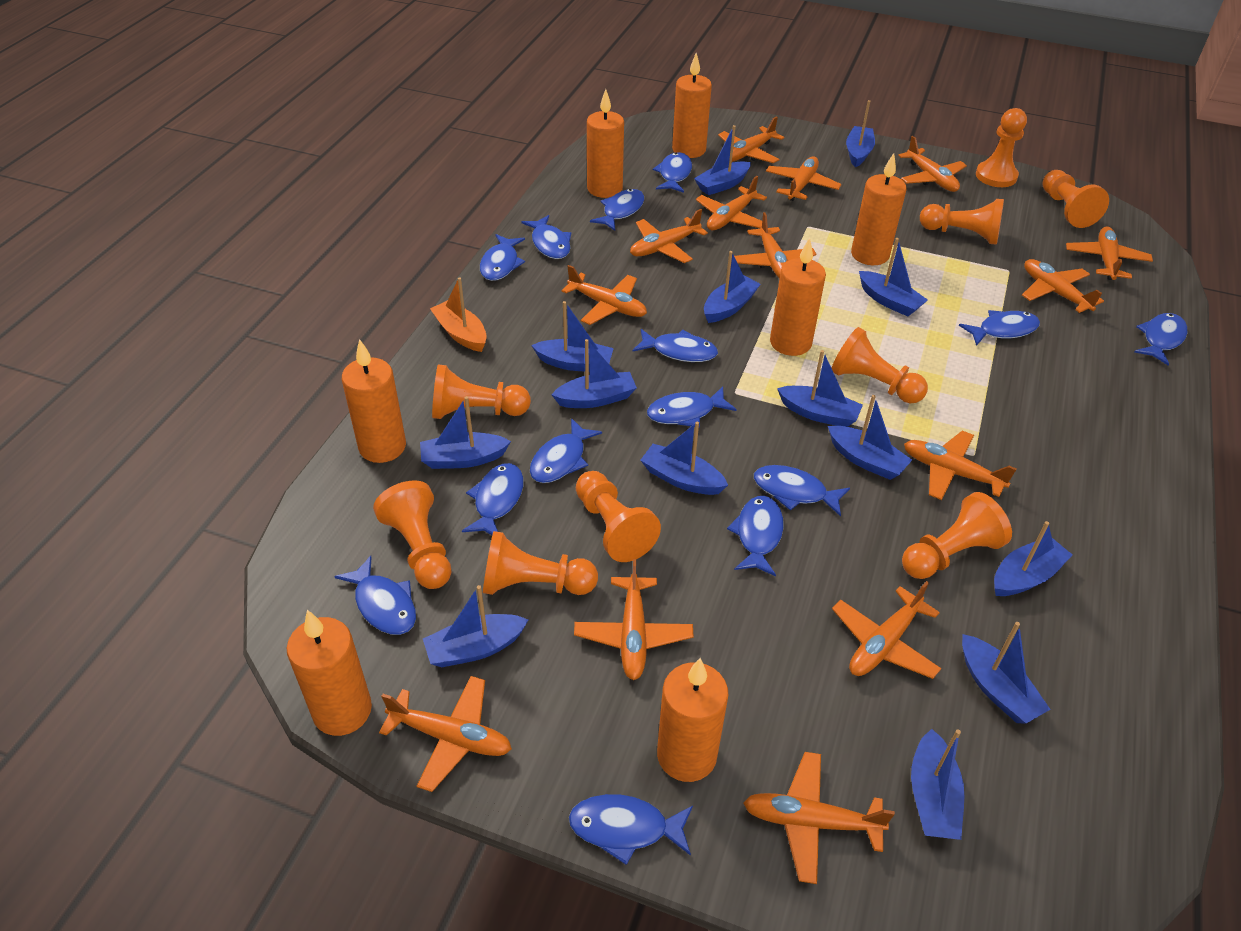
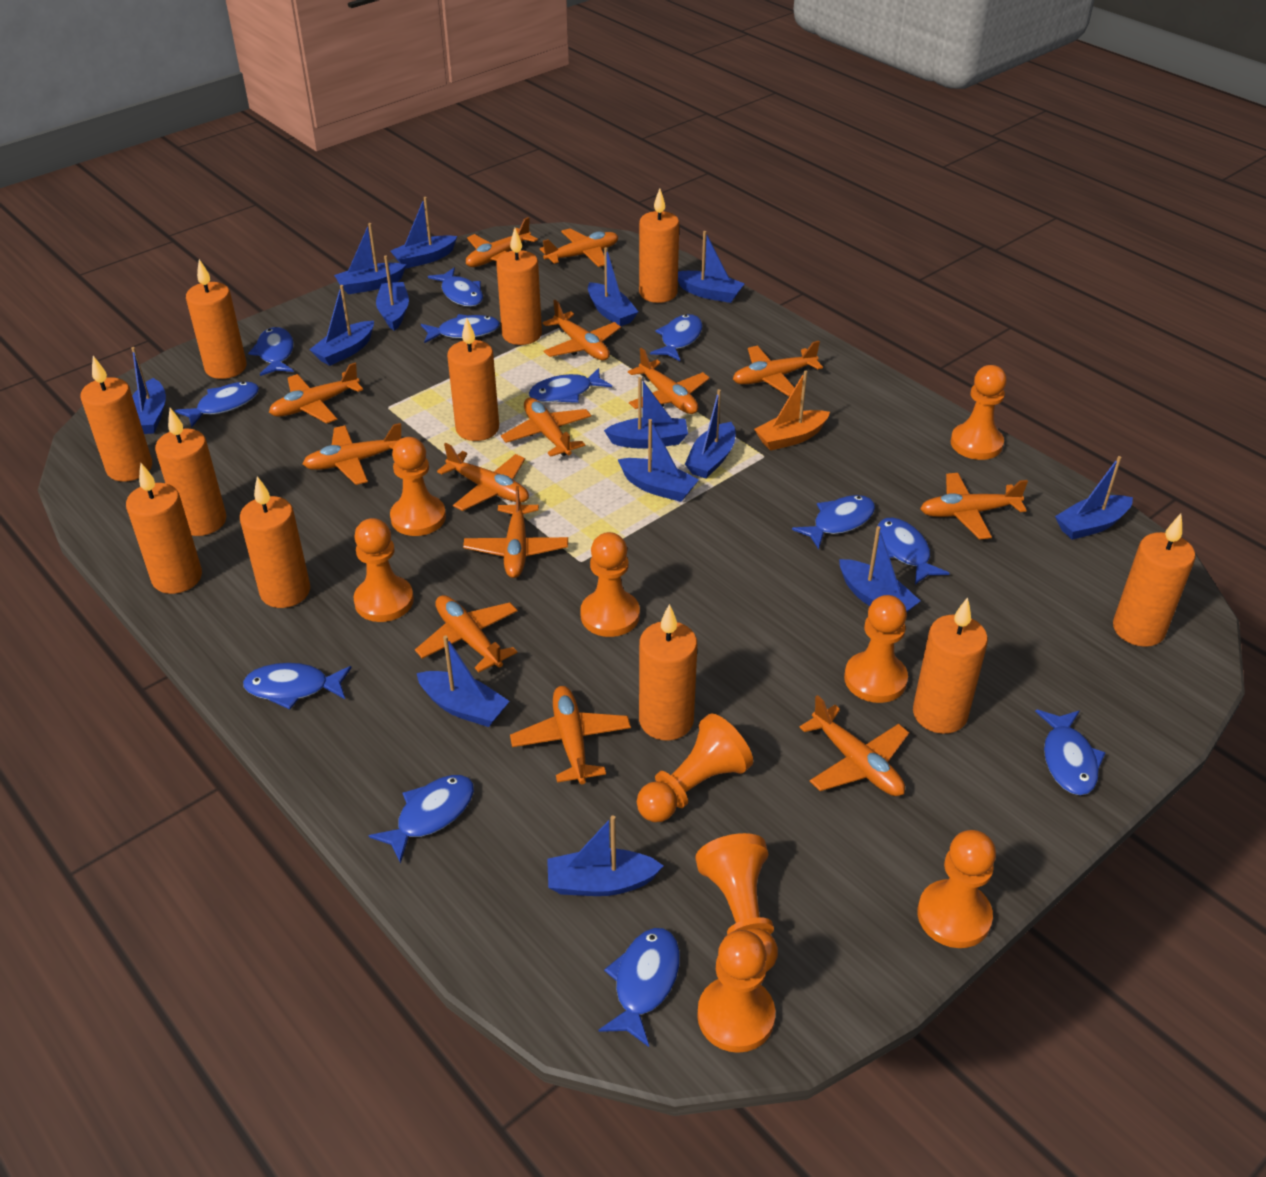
blue fish: [334,556,416,635] [462,463,524,535] [480,234,525,281] [521,215,571,259] [530,418,602,483] [569,794,693,865] [590,189,644,231] [633,329,718,362] [647,386,737,427] [653,152,692,193] [727,496,784,576] [754,465,850,517] [959,310,1040,346] [1134,313,1187,365] = 14 -> [175,382,259,427] [243,663,351,710] [248,327,294,376] [368,775,474,864] [421,314,500,343] [428,268,483,307] [529,368,612,403] [598,928,680,1047] [650,314,702,361] [792,495,875,549] [878,517,950,584] [1035,710,1106,795] = 12
orange candle: [287,610,372,736] [342,339,406,463] [587,89,624,198] [657,658,728,782] [672,53,712,158] [770,238,826,356] [851,153,906,265] = 7 -> [81,356,152,481] [126,463,202,594] [155,408,226,536] [186,259,247,379] [240,476,310,608] [447,317,499,441] [496,228,542,345] [639,188,679,303] [639,604,697,740] [913,597,988,734] [1113,514,1195,647] = 11

